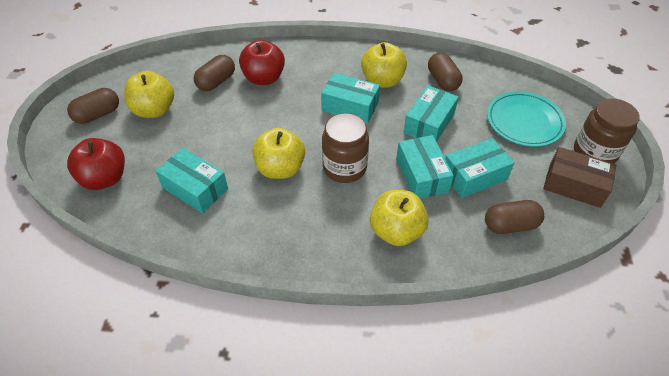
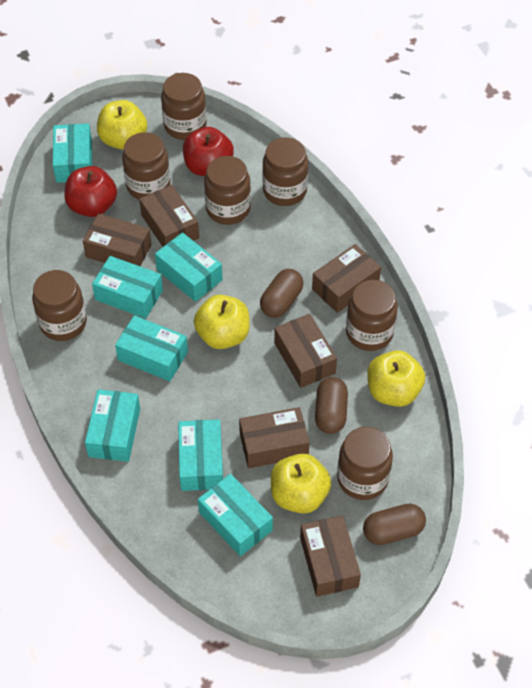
brown box: [543,147,616,208] = 1 -> [83,213,152,266] [139,185,199,247] [239,407,310,468] [274,314,337,388] [300,515,361,597] [312,244,381,313] = 6
brown capsule: [67,88,119,124] [194,55,235,91] [428,52,462,91] [485,200,544,234] = 4 -> [260,269,303,318] [315,377,348,434] [363,504,426,545] = 3
brown jar: [322,113,369,183] [574,98,640,163] = 2 -> [32,270,87,341] [122,132,170,199] [161,73,207,140] [204,156,251,225] [262,137,308,206] [337,427,393,500] [346,280,398,351] = 7
turquoise box: [156,148,228,213] [321,73,380,124] [396,135,454,199] [403,85,459,142] [445,138,514,198] = 5 -> [53,123,92,183] [85,389,140,462] [92,256,163,318] [115,315,188,381] [155,232,223,302] [178,419,223,491] [198,474,273,556] = 7
turquoise plate: [487,91,566,147] = 1 -> none = 0

